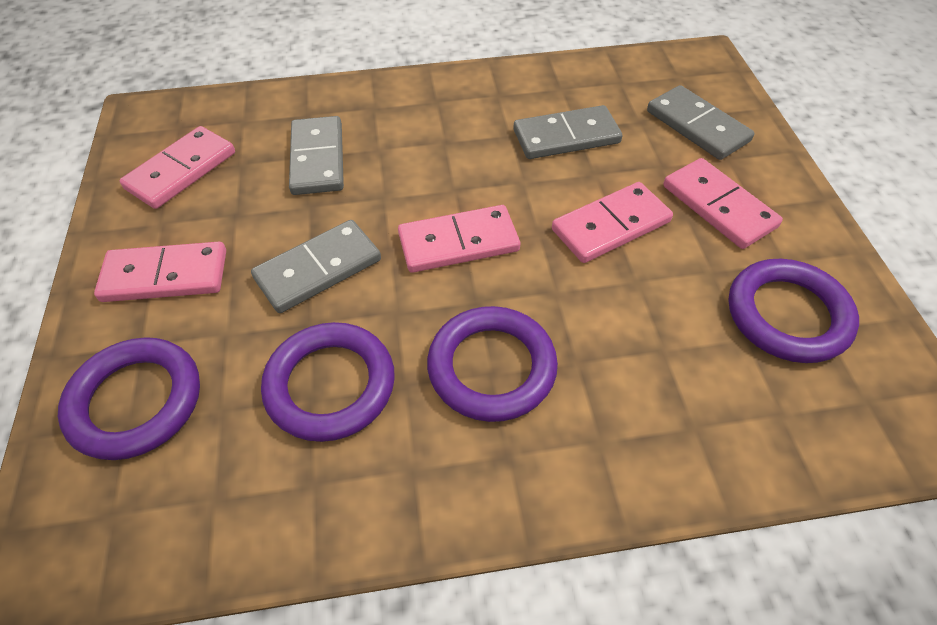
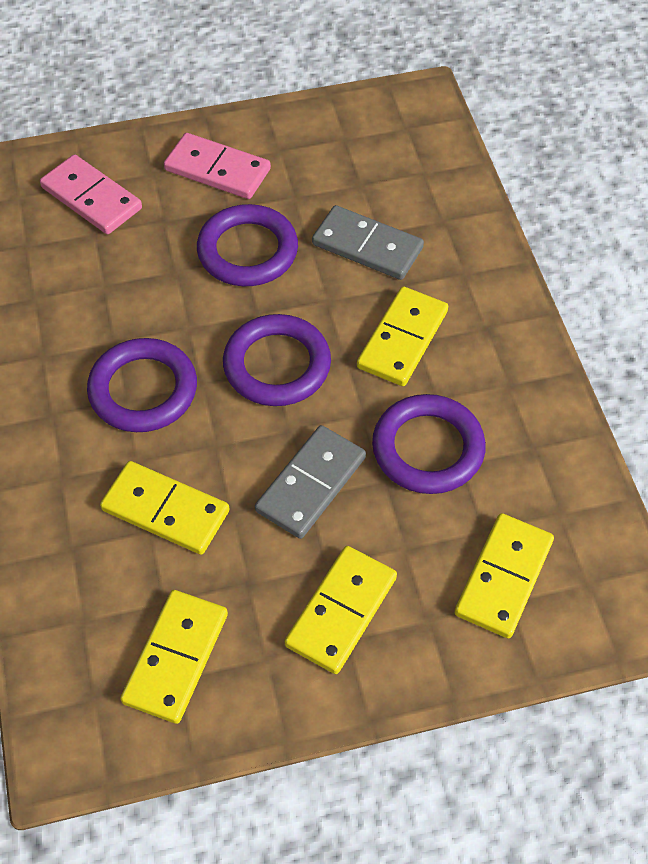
grey domino: [251,220,381,313] [289,116,344,195] [513,105,622,159] [647,85,754,160] = 4 -> [255,425,366,539] [312,205,424,280] = 2
pink domino: [94,242,226,302] [120,126,235,209] [398,205,520,273] [552,182,673,263] [663,158,783,249] = 5 -> [40,154,142,234] [164,133,271,199] = 2
yellow domino: none = 0 -> [100,461,229,555] [120,590,228,724] [285,546,397,674] [357,286,448,386] [454,513,554,638] = 5

